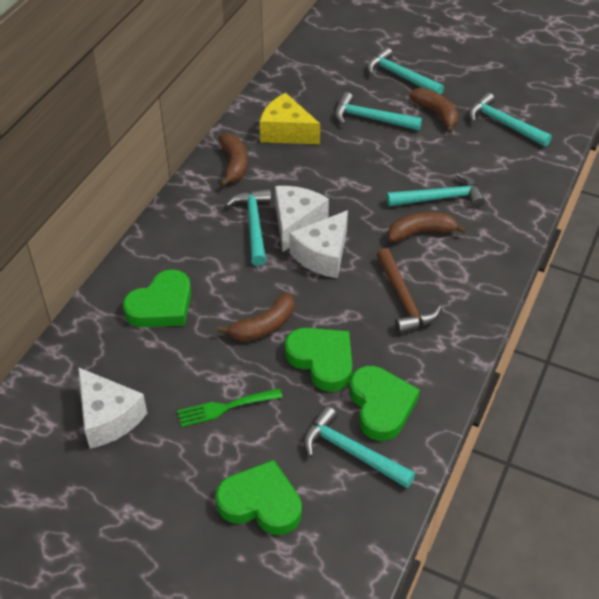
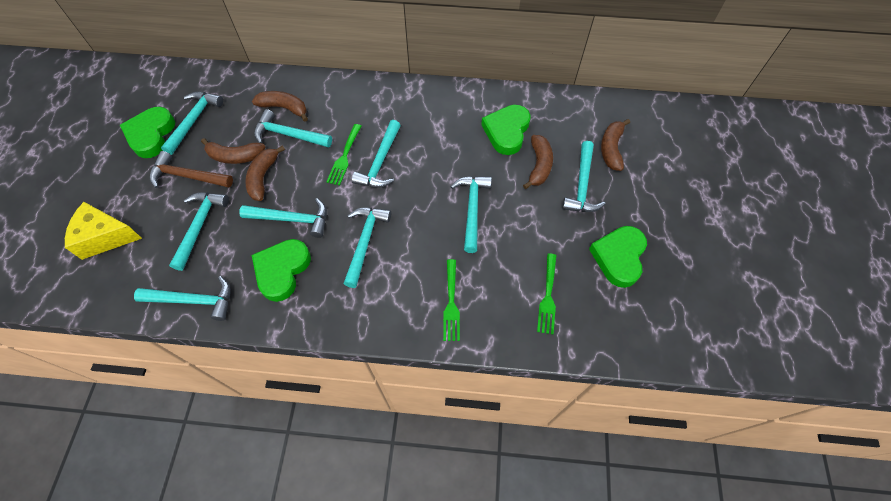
brown banana: [218,133,247,187] [218,292,294,341] [388,212,467,242] [409,88,459,133] = 4 -> [201,138,265,164] [245,145,285,201] [252,91,308,122] [523,135,553,189] [601,119,630,171] = 5
green fork: [177,388,283,427] = 1 -> [326,124,361,185] [443,259,460,341] [537,253,557,334] = 3
turquoise hammer: [225,189,271,266] [303,406,415,488] [335,92,422,131] [367,47,444,95] [386,172,485,208] [468,92,552,147] = 6 -> [134,276,231,321] [161,91,223,155] [169,192,229,271] [239,198,327,238] [254,109,332,148] [343,208,391,288] [352,120,401,188] [451,176,492,253] [562,141,605,212] = 9
white cheese: [78,367,147,449] [275,186,329,252] [289,210,348,278] = 3 -> none = 0

